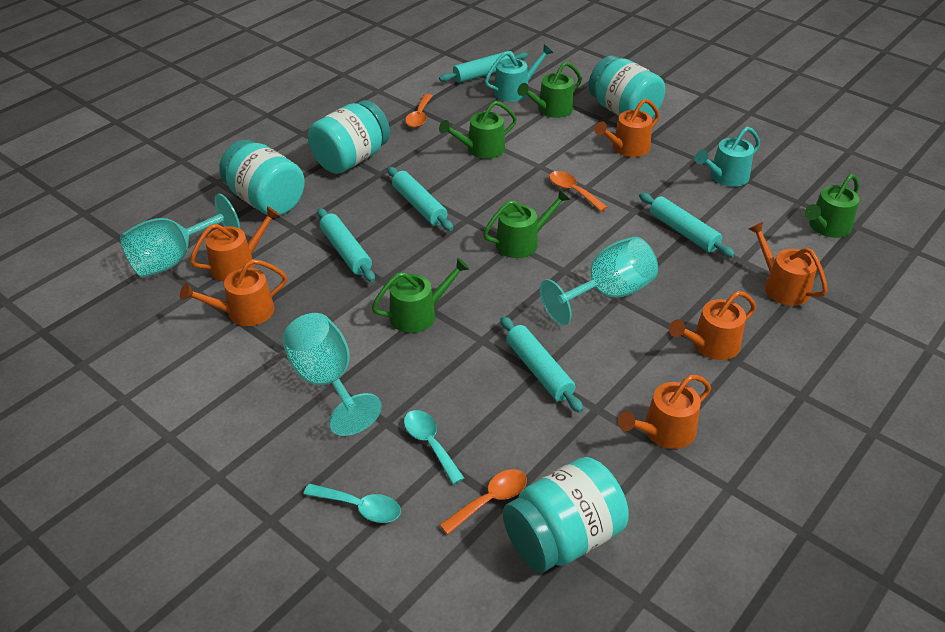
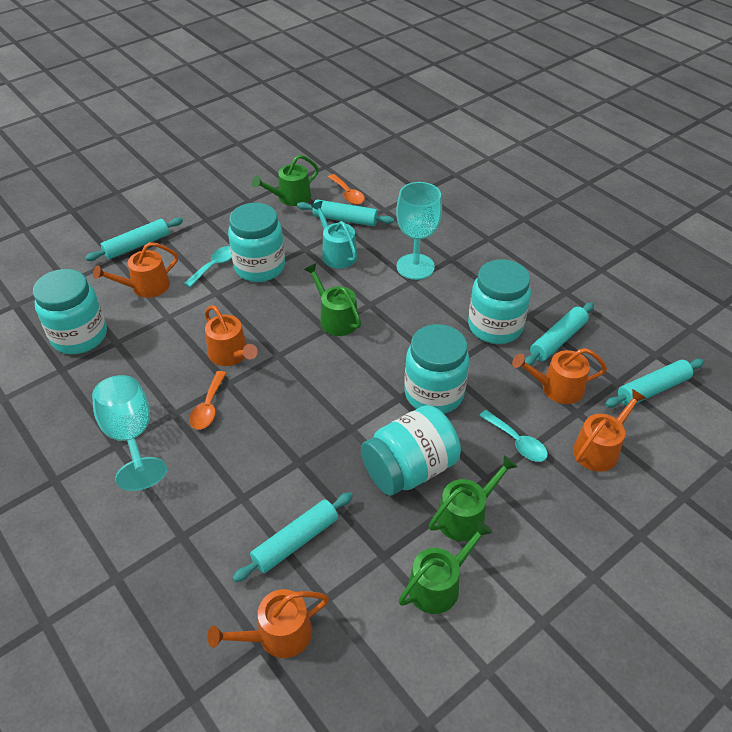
green watering can: [372,258,470,333] [439,101,517,159] [483,189,571,258] [517,62,582,118] [805,174,859,238] = 5 -> [252,155,319,206] [304,263,361,336] [399,520,493,614] [429,455,518,541] = 4
orange spoon: [405,94,433,128] [440,469,527,535] [549,171,607,211] = 3 -> [189,371,227,430] [328,174,365,205] = 2
orange watering can: [180,259,287,326] [190,206,280,282] [594,99,660,157] [618,375,711,449] [669,291,756,360] [749,222,828,306] = 6 -> [93,242,178,298] [205,305,258,366] [207,589,329,658] [512,348,607,404] [573,389,646,472] = 5
turquoise goblet: [120,194,240,278] [282,313,382,436] [540,236,658,326] = 3 -> [92,375,167,491] [396,182,442,280] = 2
turquoise jar: [219,140,305,215] [308,100,390,174] [503,457,629,573] [588,56,665,117] = 4 -> [33,269,107,354] [228,203,285,282] [361,405,461,496] [405,324,469,414] [468,259,531,344] = 5
turquoise watering can: [485,45,553,102] [695,127,760,187] = 2 -> [311,201,357,268] = 1

